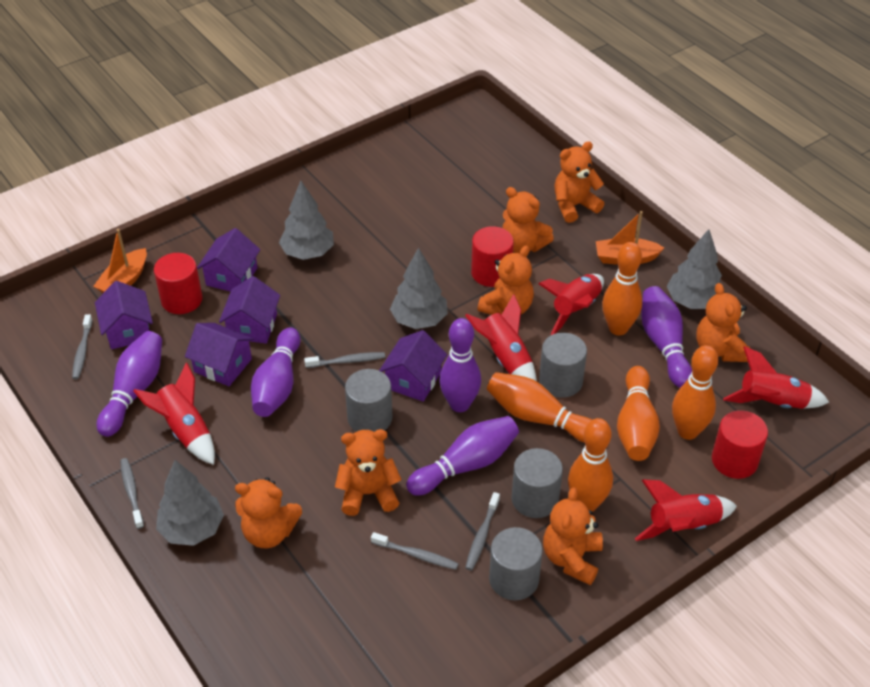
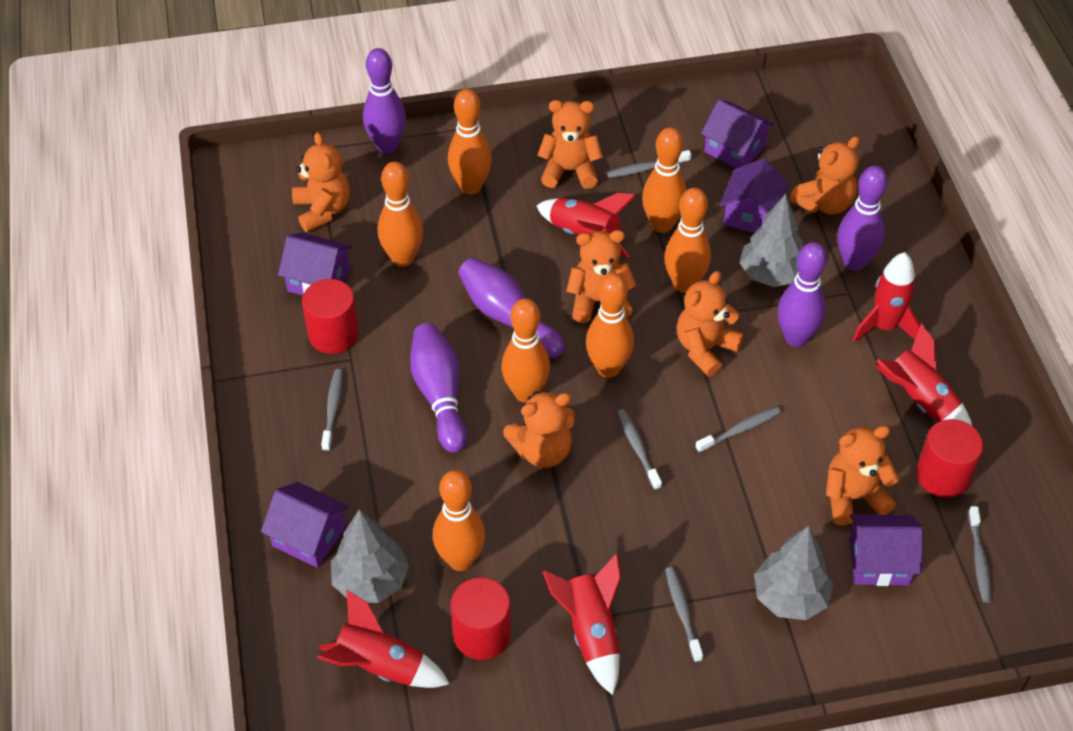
grey cylinder: [345,369,392,432] [489,527,542,600] [512,448,563,518] [539,333,587,398] = 4 -> none = 0
grey toothbrush: [72,314,93,379] [120,458,144,529] [304,352,385,368] [371,532,459,570] [465,492,500,571] = 5 -> [321,369,343,451] [607,150,692,178] [617,409,662,490] [665,567,703,662] [695,406,782,453] [968,506,992,603] = 6
grey tree: [156,460,224,546] [279,180,334,260] [390,247,448,329] [667,229,723,309] = 4 -> [331,509,409,603] [739,194,803,287] [754,526,833,620] = 3
orange boat: [93,229,147,293] [596,211,664,265] = 2 -> none = 0
orange bowling pin: [487,372,592,443] [568,418,613,512] [602,242,642,336] [617,366,660,461] [672,345,718,440] = 5 -> [378,162,423,267] [433,470,485,571] [448,89,492,194] [501,298,550,403] [586,273,634,378] [642,127,687,233] [664,188,711,293] = 7

